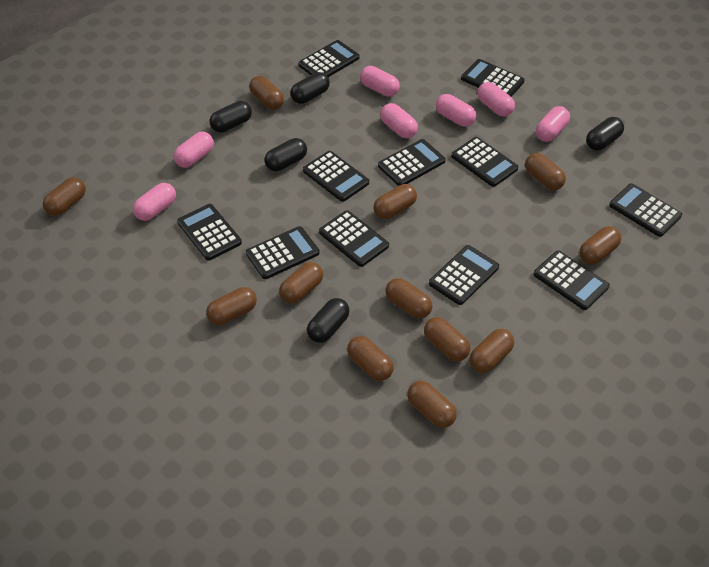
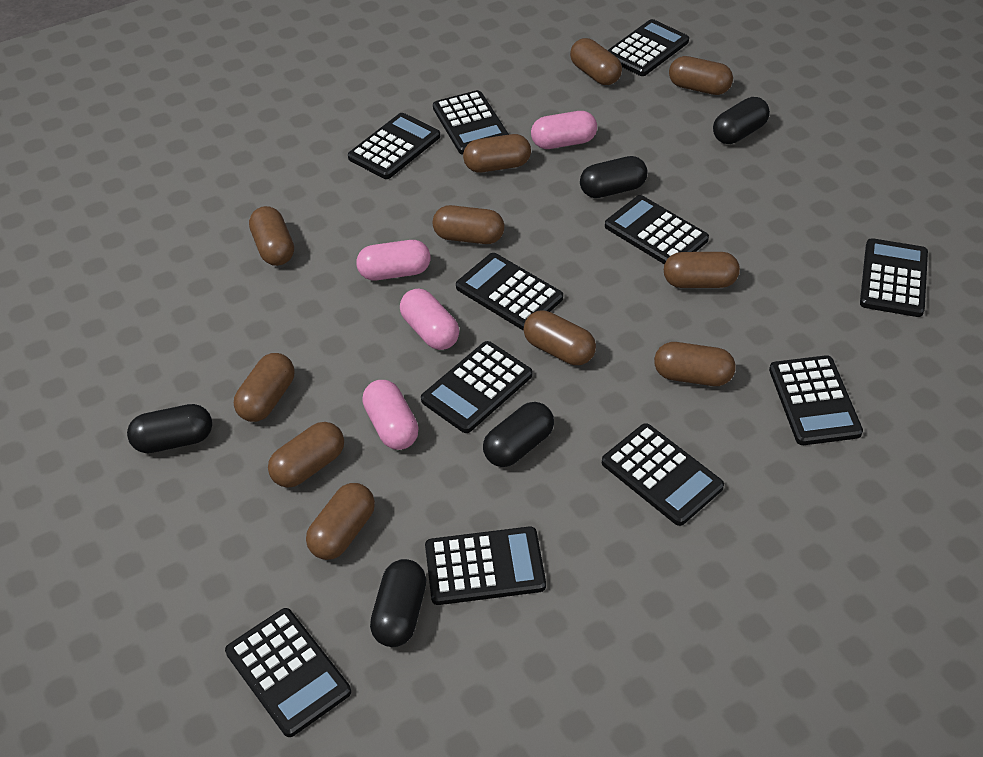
brown capsule: [43,177,86,216] [206,287,257,325] [249,76,284,110] [279,262,323,304] [347,336,394,381] [373,184,417,219] [385,278,433,318] [407,381,457,428] [424,317,470,361] [469,329,514,373] [525,153,566,190] [579,226,621,264] = 12 -> [234,353,294,422] [249,206,294,266] [268,422,344,488] [306,483,375,560] [433,205,504,244] [463,134,531,173] [523,310,596,365] [570,38,622,85] [654,342,736,386] [664,252,740,288] [669,56,733,95] = 11
pink capsule: [133,183,176,221] [174,132,214,168] [360,66,400,97] [380,103,418,138] [436,94,476,127] [478,82,515,116] [536,106,570,142] = 7 -> [356,240,430,280] [362,380,419,450] [400,289,459,350] [531,111,597,149] = 4

